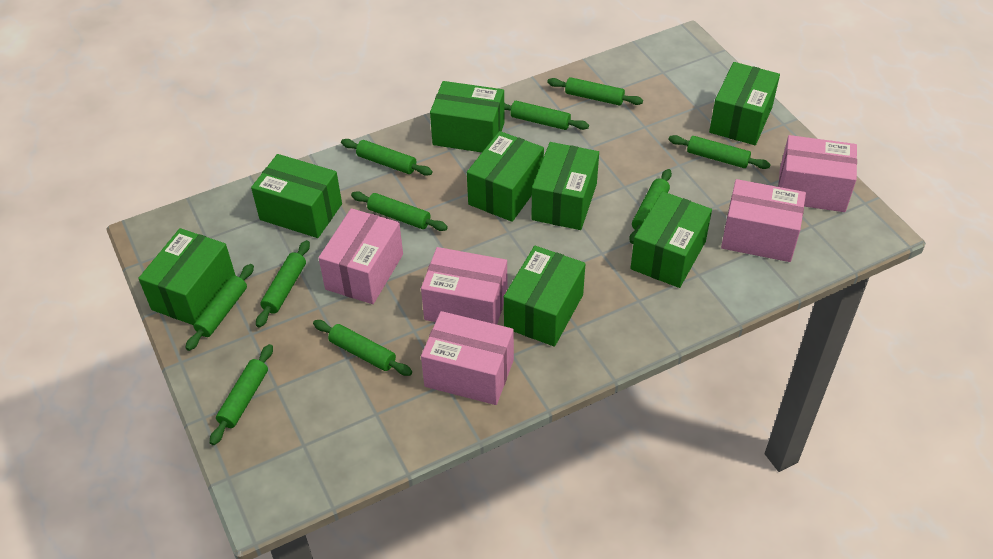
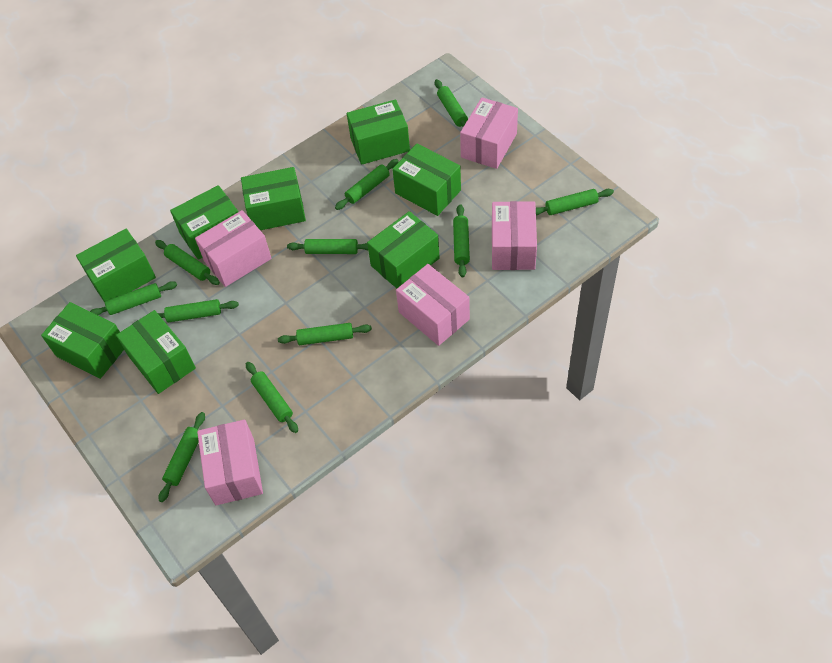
green rolling pin: [186,264,254,351] [210,344,273,445] [256,240,310,328] [313,320,412,376] [341,139,433,176] [351,191,448,231] [504,101,589,130] [547,77,643,105] [629,169,672,244] [668,135,771,169] = 10 -> [90,281,177,316] [155,240,220,285] [158,299,239,323] [159,412,205,502] [246,362,298,433] [278,323,372,345] [287,239,368,254] [335,159,399,210] [435,79,468,127] [453,204,470,277] [536,189,614,215] = 11

